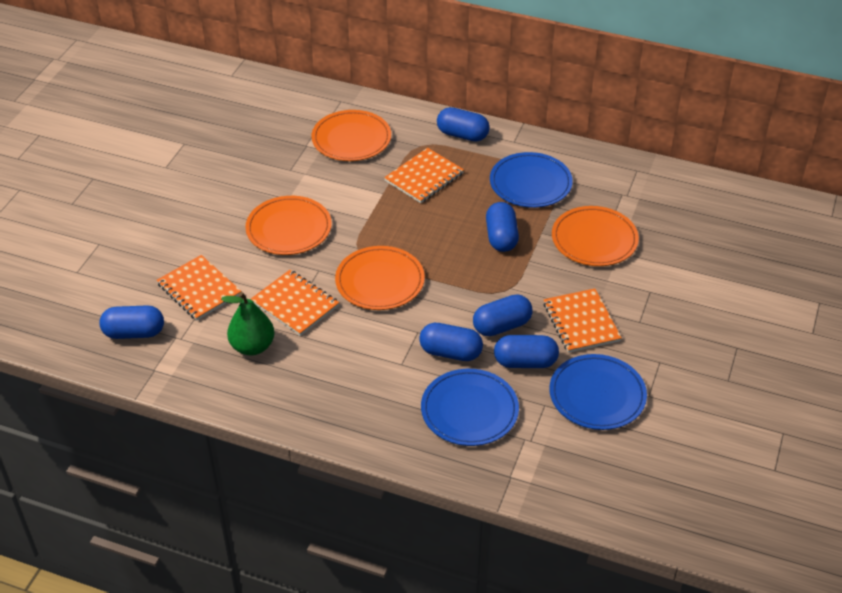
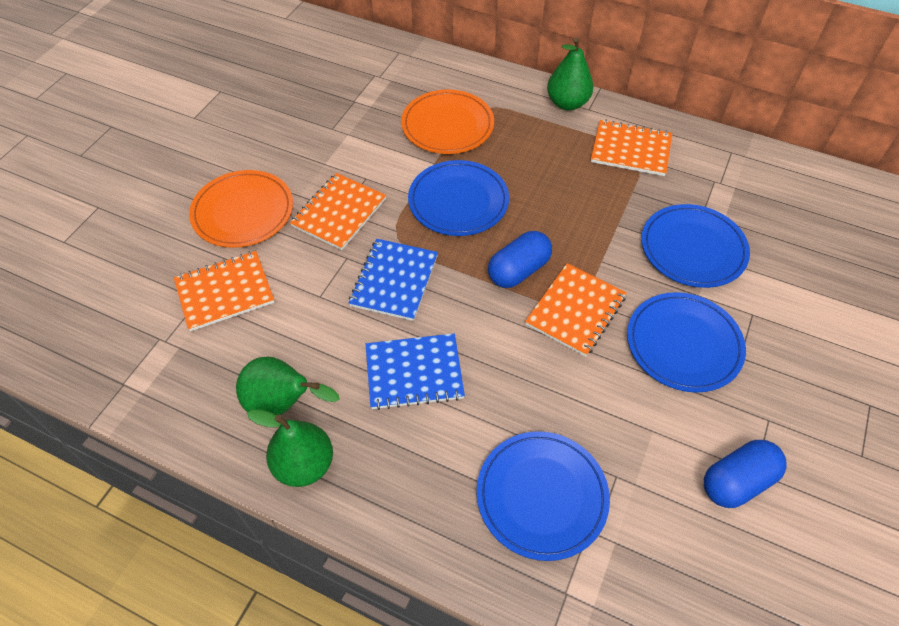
blue capsule: [99,305,164,339] [419,323,483,361] [437,107,490,142] [473,294,533,336] [486,202,519,252] [494,335,559,368] = 6 -> [488,231,552,288] [704,440,787,508] = 2
blue notebook: none = 0 -> [349,239,438,321] [366,333,465,410] = 2
blue plate: [421,369,519,446] [490,152,573,208] [549,354,647,430] = 3 -> [408,160,509,236] [477,431,610,561] [627,292,746,393] [641,204,750,288] = 4
green pear: [221,292,274,355] = 1 -> [236,357,340,415] [247,410,333,487] [547,37,593,110] = 3
orange plate: [245,196,332,255] [312,110,391,161] [335,246,425,310] [552,206,639,266] = 4 -> [189,170,293,248] [401,90,494,154] = 2

